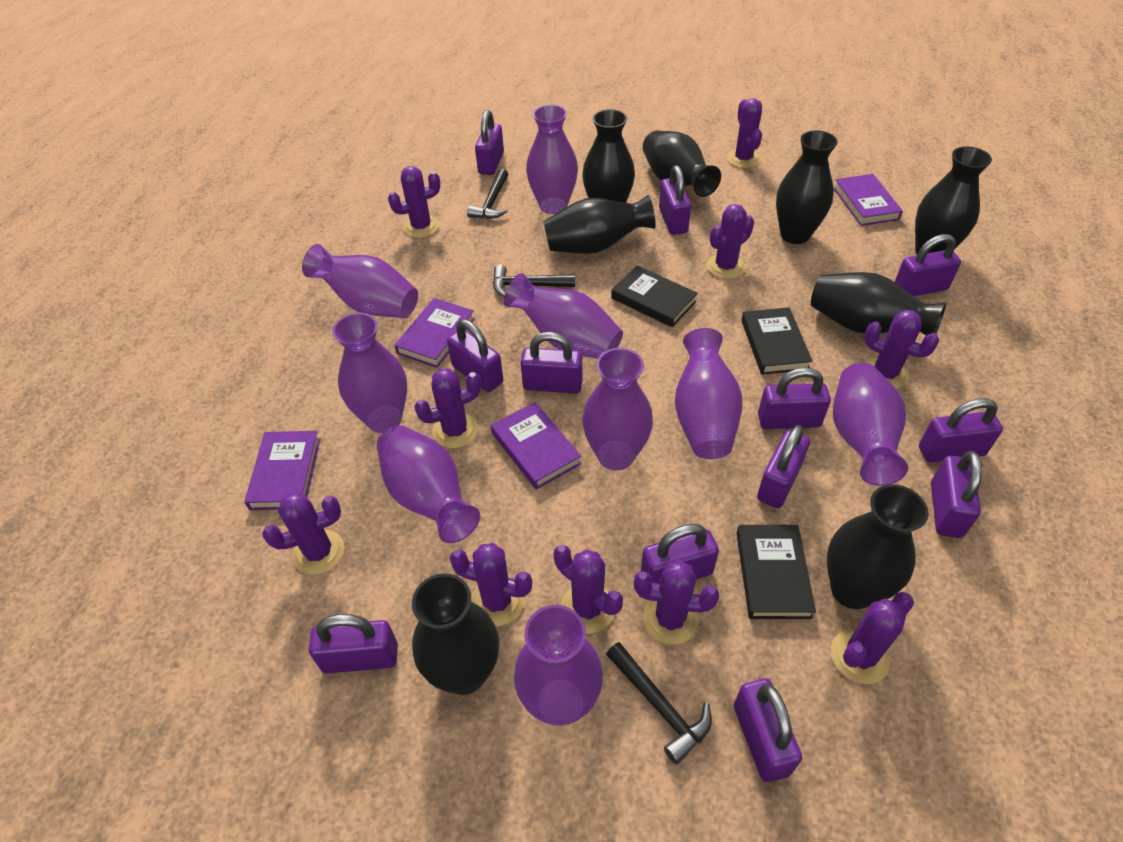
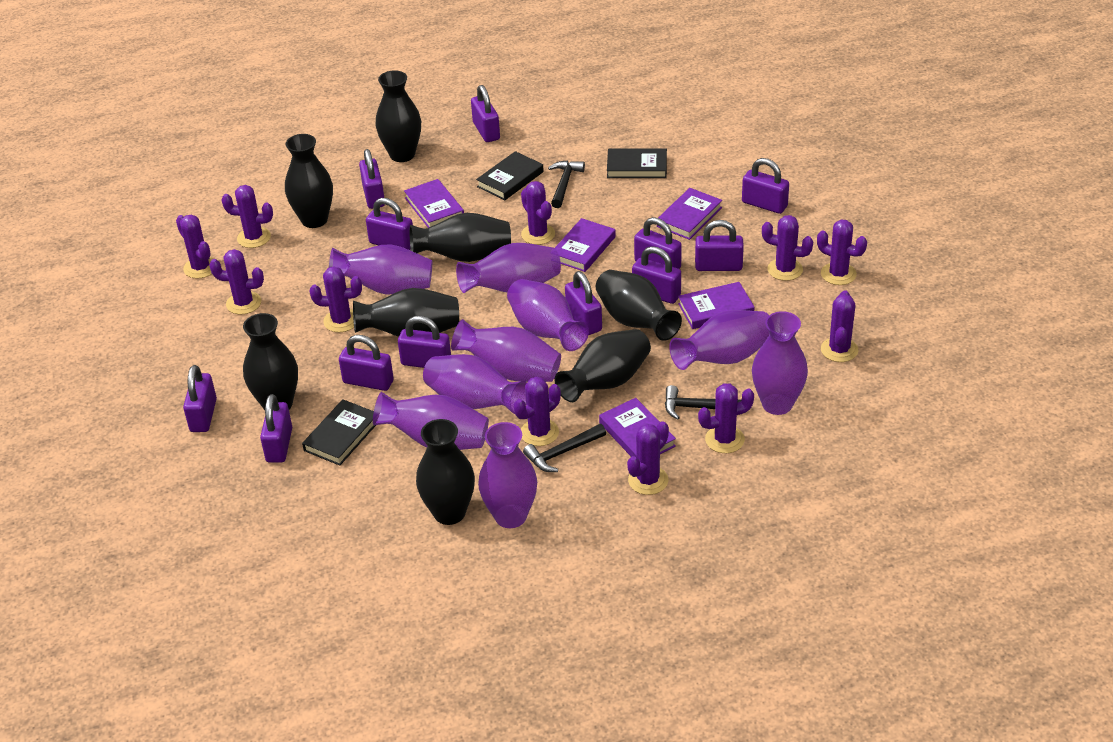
purple book: [244,431,320,510] [394,298,475,368] [491,402,582,489] [833,174,903,226] = 4 -> [404,179,464,228] [555,218,616,272] [599,398,676,458] [657,188,722,240] [678,282,754,329] = 5
purple cactus: [262,493,344,575] [388,166,440,238] [414,369,481,448] [450,543,532,626] [554,545,623,633] [634,560,719,645] [706,204,754,279] [727,98,762,168] [831,592,914,684] [864,310,939,389] = 10 -> [176,215,214,279] [209,249,264,315] [221,185,273,248] [310,266,362,332] [514,377,561,446] [521,181,555,245] [627,421,669,495] [698,383,754,453] [762,215,813,281] [817,220,867,285] [821,290,859,362] = 11

